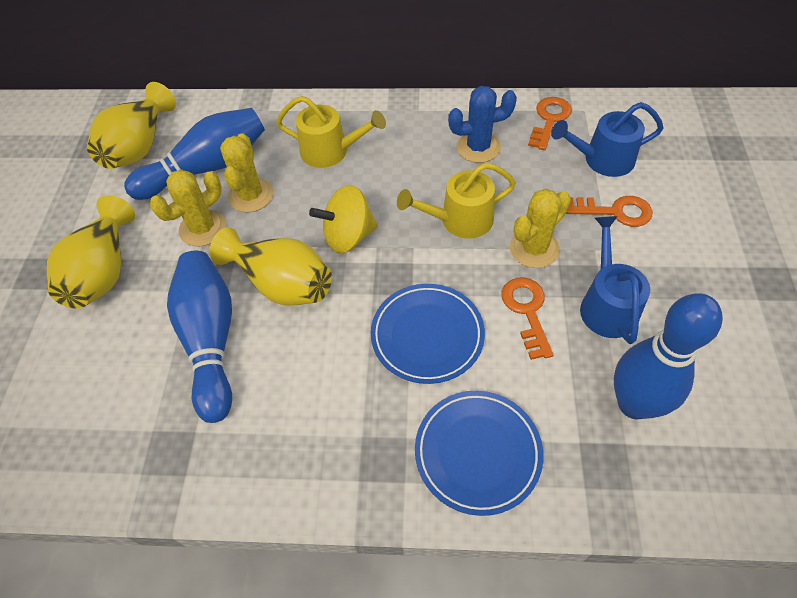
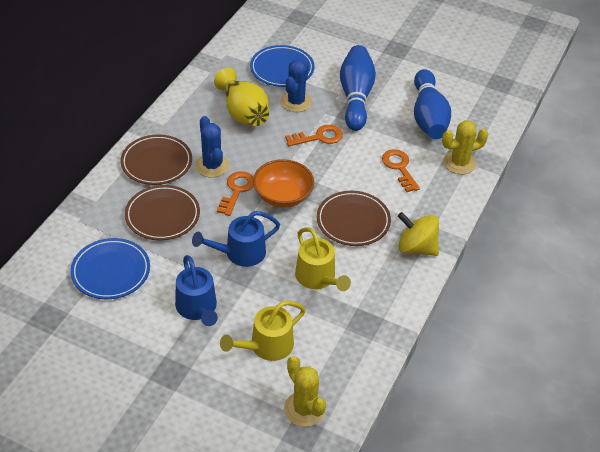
blue bowling pin: [124,108,265,200] [167,251,232,423] [614,293,723,419] = 3 -> [340,45,376,131] [414,69,451,139] = 2
blue cactus: [448,86,517,163] = 1 -> [195,116,229,178] [281,60,312,112] = 2
brown plate: none = 0 -> [120,134,192,185] [125,185,200,241] [317,191,391,246] = 3
orange bowl: none = 0 -> [253,159,314,208] = 1
yellow cactus: [150,169,226,247] [220,133,273,213] [510,189,571,268] = 3 -> [284,356,326,427] [442,120,488,174] = 2
yellow vase: [47,195,135,309] [87,82,176,169] [210,227,332,305] = 3 -> [214,68,269,126] = 1

